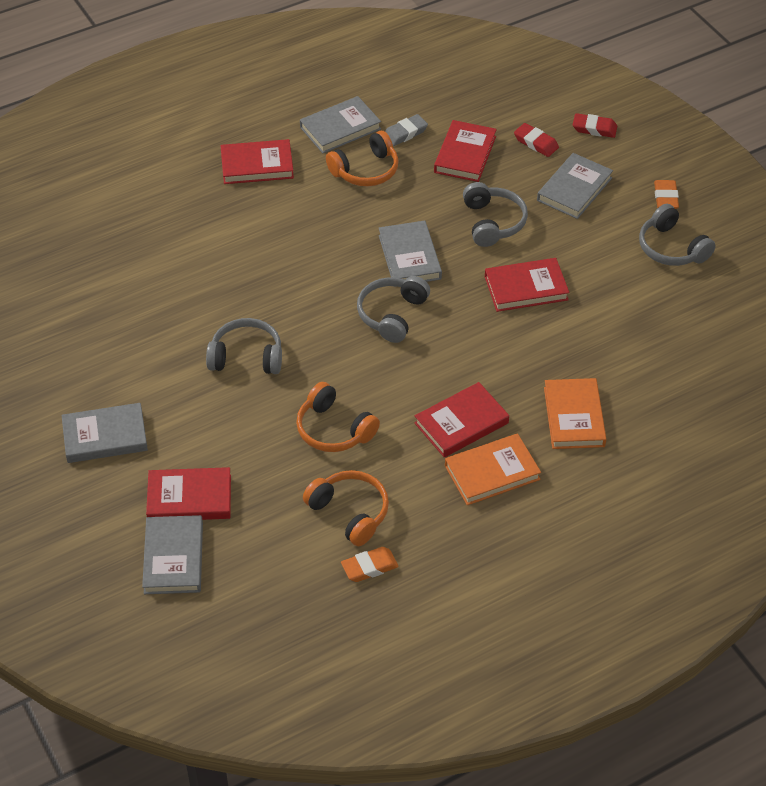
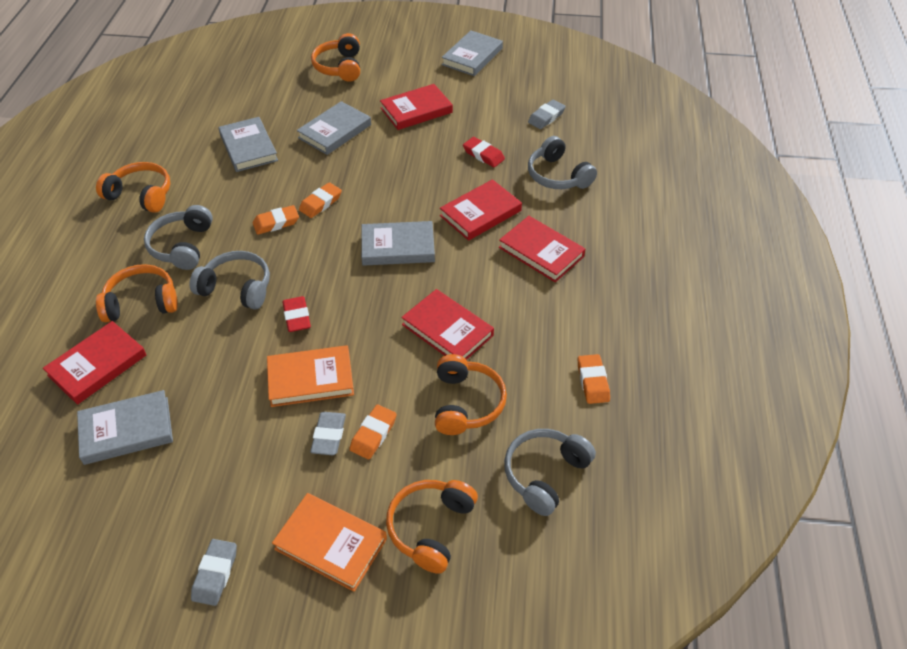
grey eraser: [385,114,428,146] = 1 -> [191,539,237,606] [310,412,346,455] [528,100,566,129] = 3
orange eraser: [341,547,399,582] [654,180,679,209] = 2 -> [253,205,299,235] [299,182,342,218] [349,405,397,459] [578,354,610,404] = 4
orange headphones: [296,382,380,452] [303,470,389,546] [326,131,399,186] = 3 -> [96,162,170,213] [96,264,178,322] [311,33,360,82] [386,480,478,574] [435,354,507,435] = 5

